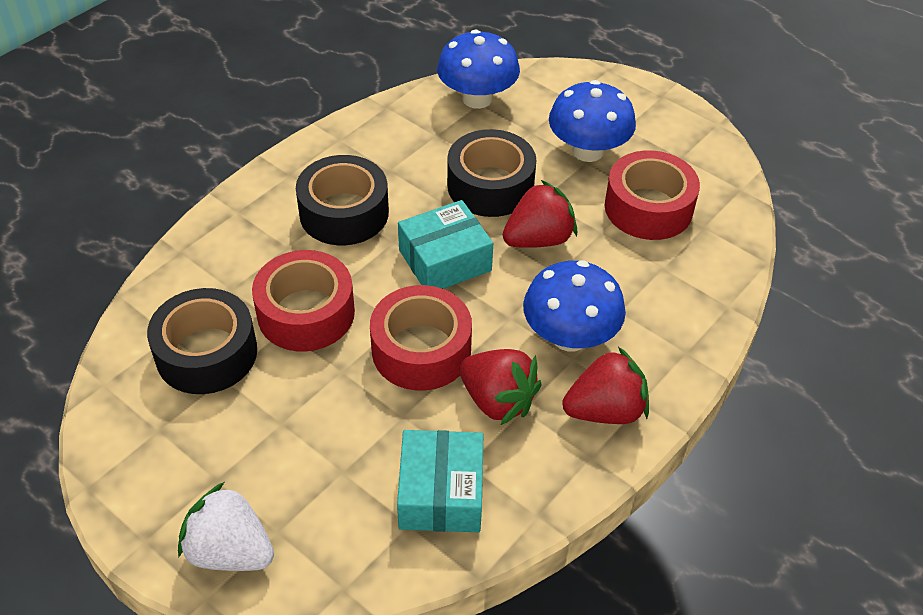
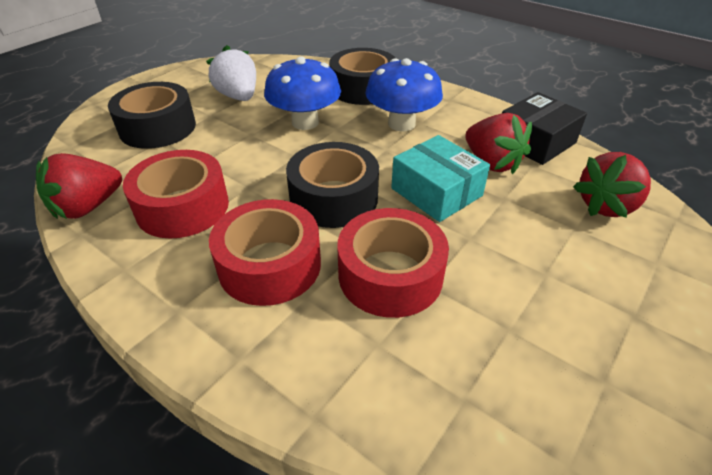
black box: none = 0 -> [502,92,587,165] = 1
blue mushroom: [437,30,520,109] [523,260,626,352] [549,80,636,162] = 3 -> [264,56,341,130] [366,58,443,132] = 2
turquoise box: [397,430,484,532] [398,200,493,289] = 2 -> [391,135,490,222] = 1

